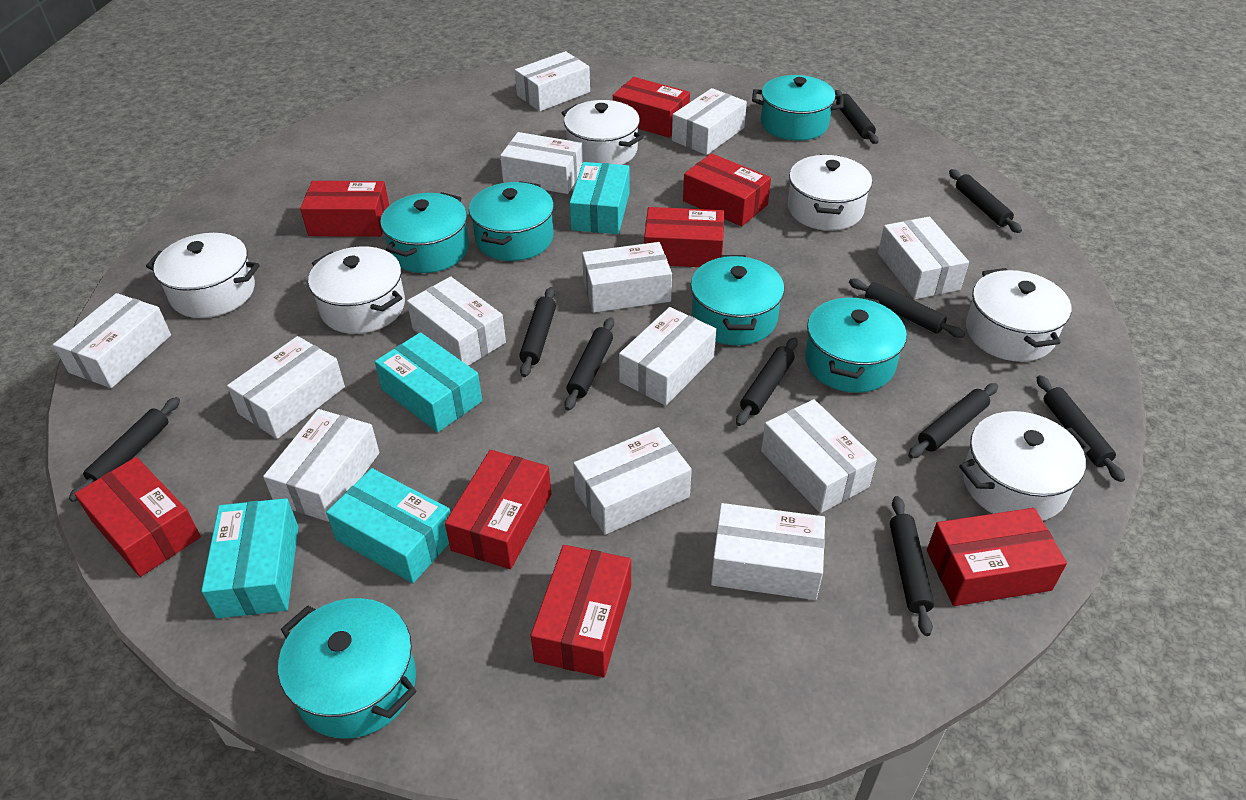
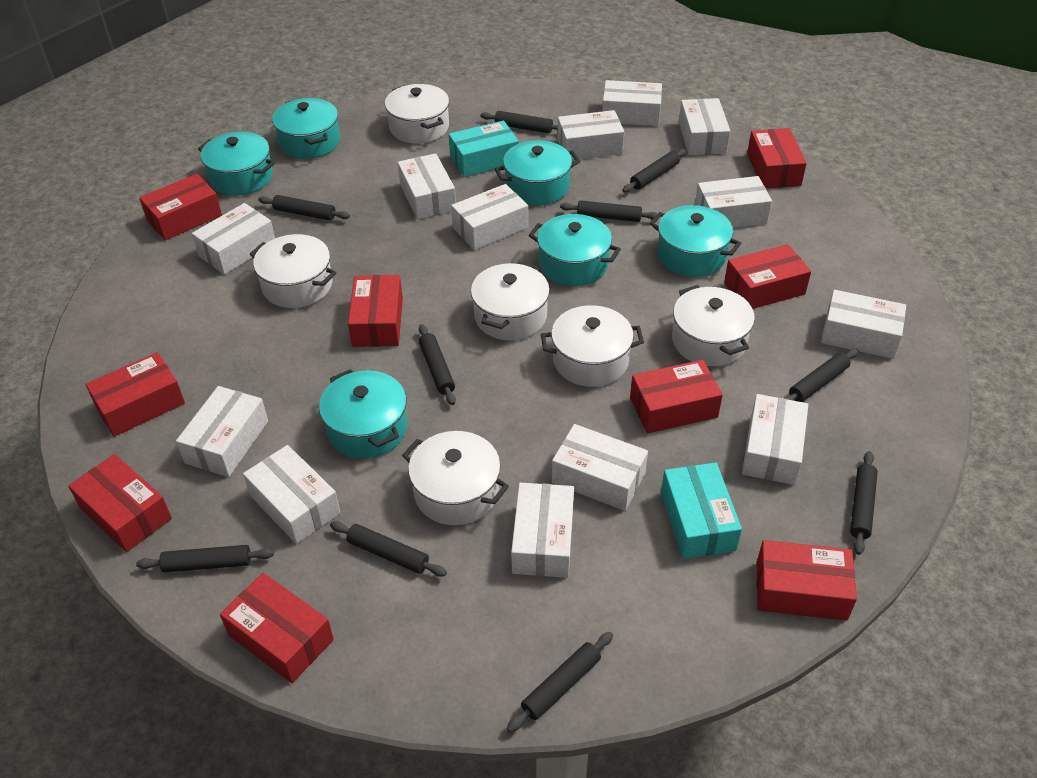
red box: [74,457,201,577] [300,181,389,237] [445,450,551,569] [531,545,631,677] [613,77,690,138] [644,207,724,267] [683,153,771,226] [927,508,1067,606] = 8 -> [68,454,172,552] [86,352,185,437] [139,174,222,240] [220,573,334,683] [348,275,403,347] [630,360,723,433] [724,244,811,309] [747,128,807,188] [757,540,857,621] = 9
turquoise box: [201,498,298,618] [326,468,451,583] [375,332,482,432] [570,162,630,234] = 4 -> [449,121,519,177] [661,463,742,559] = 2

